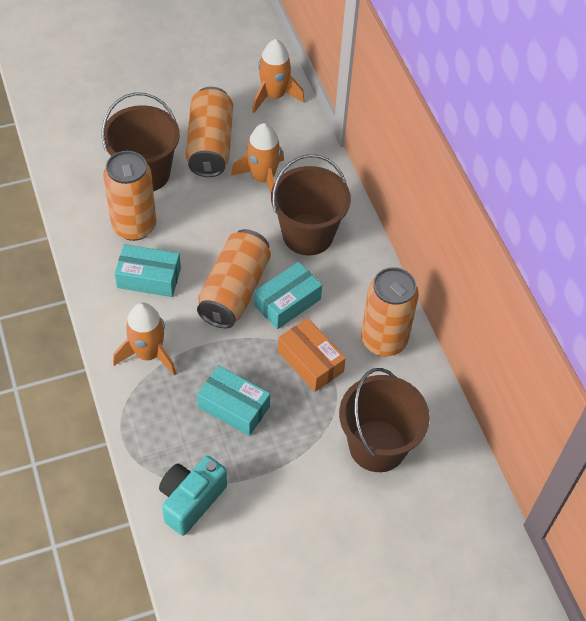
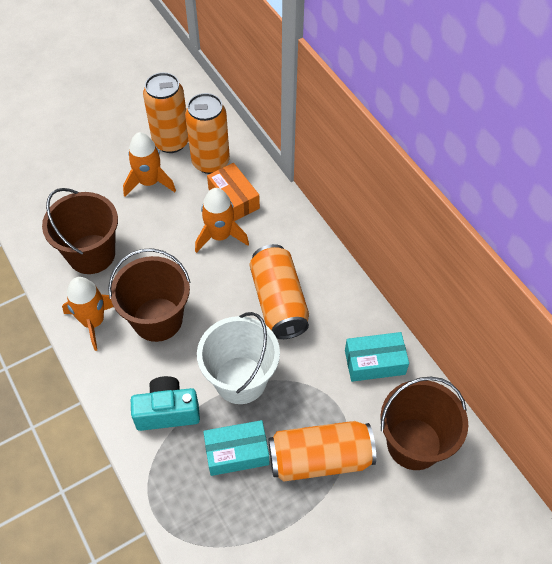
turquoise box: [115,244,181,297] [197,365,270,436] [254,262,322,329] = 3 -> [203,420,269,476] [345,332,409,382] = 2
white bucket: none = 0 -> [197,312,280,404] = 1

